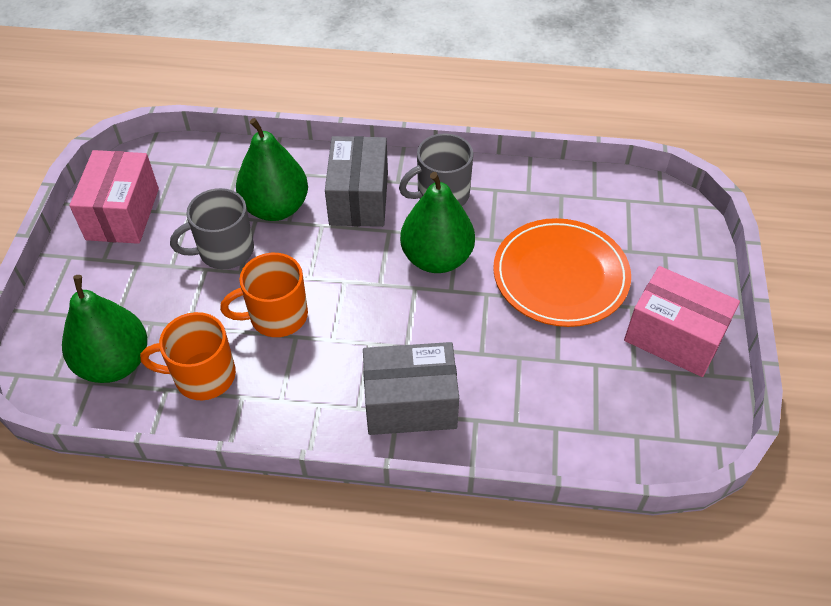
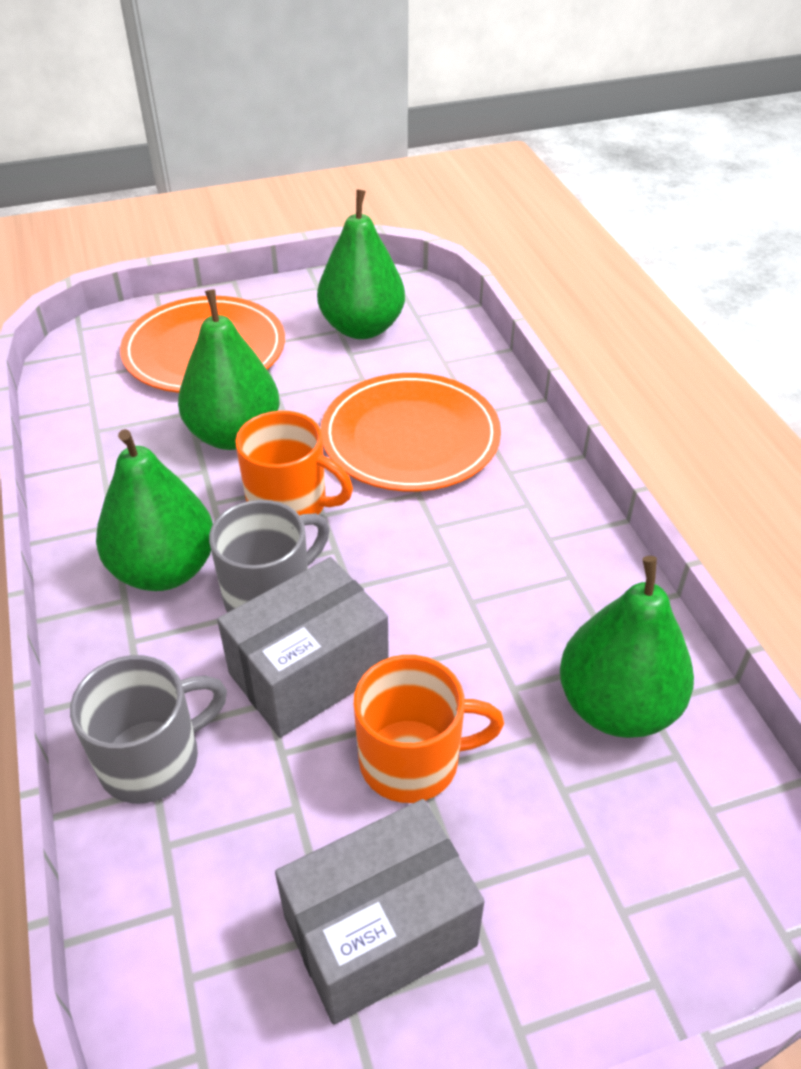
green pear: [62,275,147,383] [236,118,308,221] [400,172,475,273] = 3 -> [96,429,213,591] [178,289,280,450] [317,189,405,339] [560,556,694,738] = 4
orange plate: [493,218,631,327] = 1 -> [120,296,285,393] [321,373,501,491] = 2
pink box: [69,150,159,244] [624,266,740,377] = 2 -> none = 0

